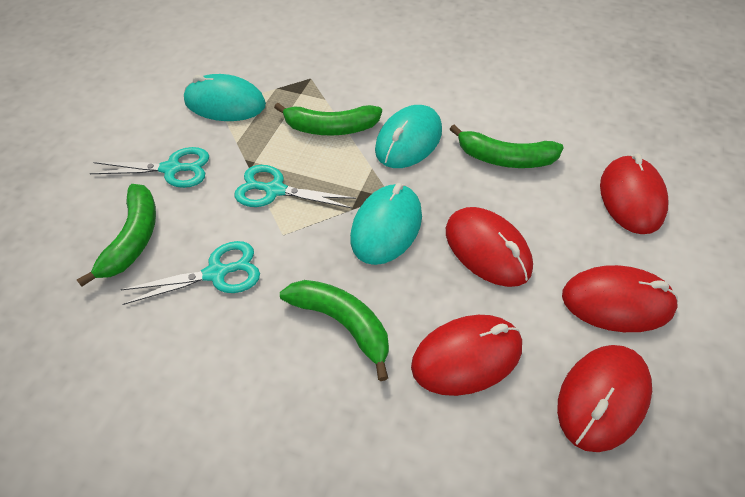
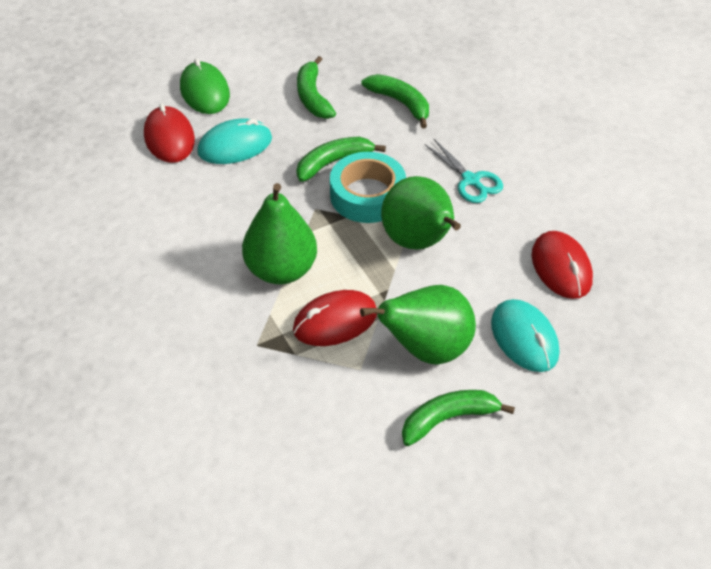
green mouse: none = 0 -> [180,59,230,114] = 1
green pear: none = 0 -> [242,183,317,284] [360,285,476,365] [381,176,461,250] = 3
red mouse: [411,315,522,396] [446,207,533,287] [557,345,652,452] [562,265,678,332] [600,154,668,234] = 5 -> [144,104,195,163] [293,290,377,346] [531,231,593,299] = 3
turquoise mouse: [184,74,266,121] [350,183,422,265] [375,105,442,168] = 3 -> [197,118,272,164] [491,299,559,372] = 2
turquoise scissors: [90,147,209,188] [121,241,260,305] [235,165,356,208] = 3 -> [424,139,503,203] = 1
turquoise tape: none = 0 -> [330,152,406,223] = 1

